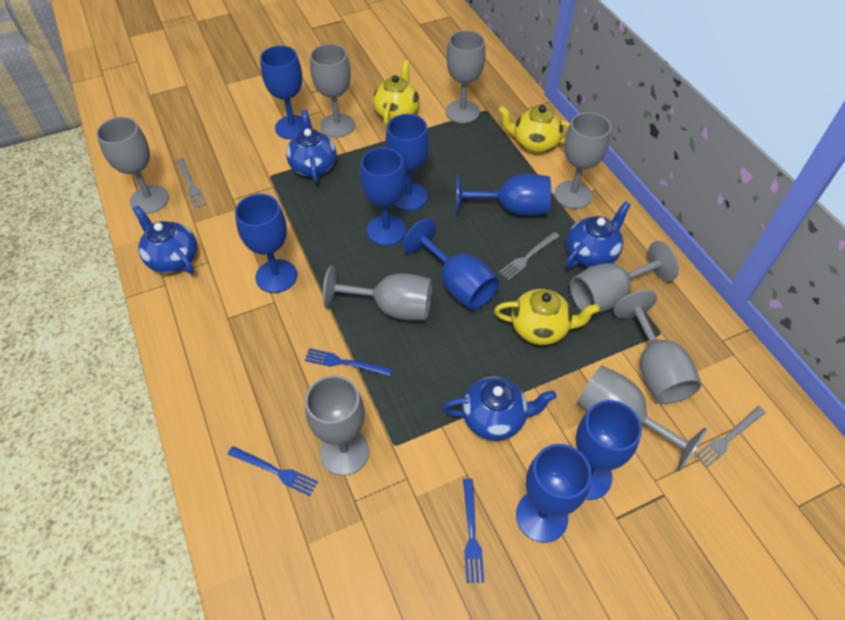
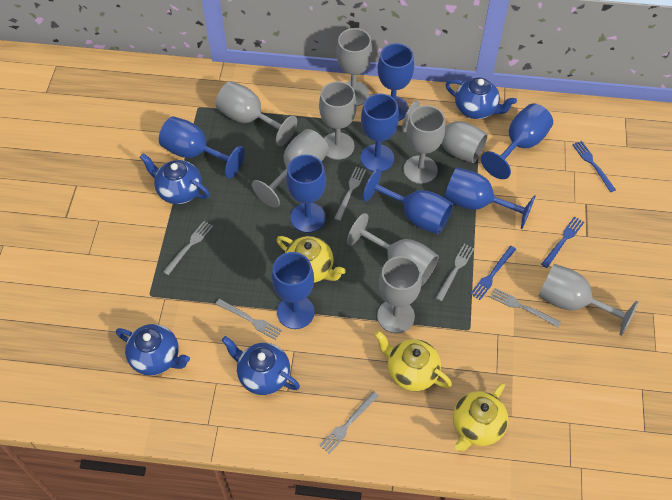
grey fork: [176,158,206,208] [499,232,559,280] [695,406,766,468] = 3 -> [163,221,213,275] [216,299,282,340] [319,391,379,454] [334,167,366,221] [436,244,475,301] [490,288,561,327] = 6

